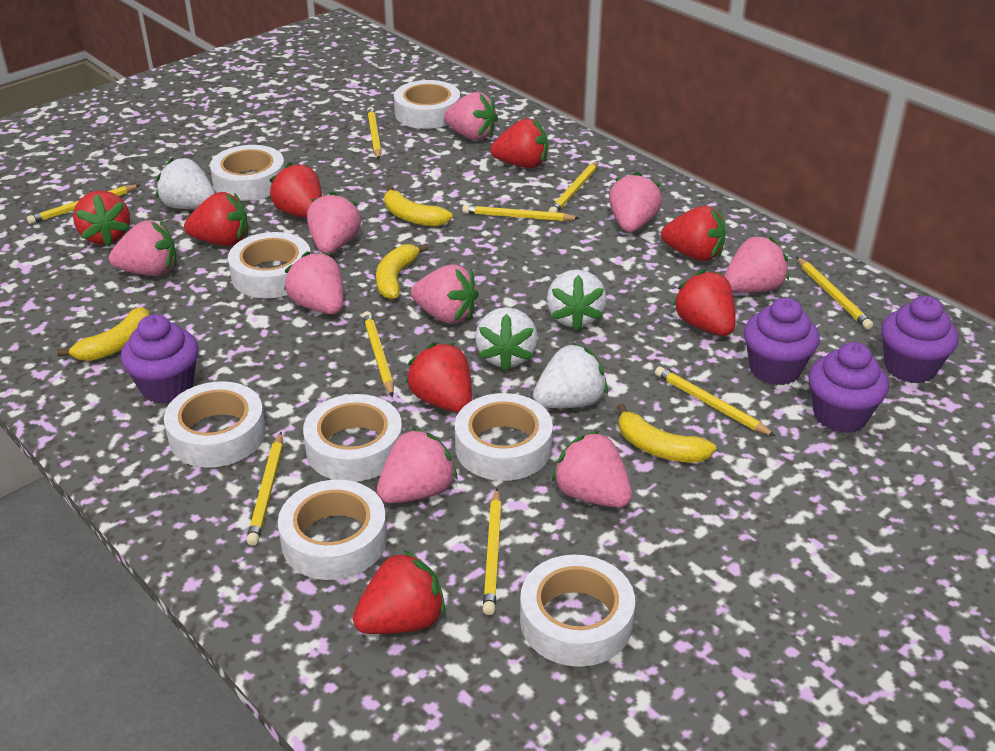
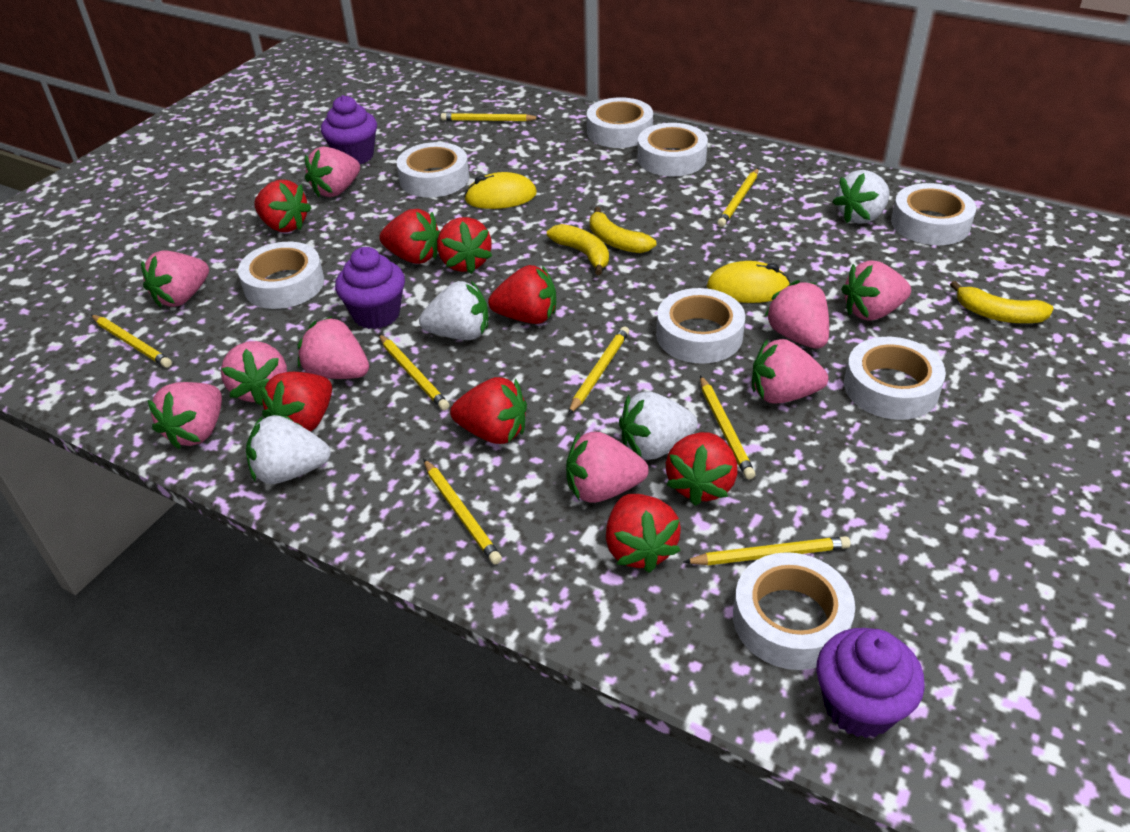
purple cupcake: [121,315,199,404] [744,298,820,385] [808,342,889,433] [881,296,959,384] = 4 -> [321,95,377,164] [335,247,405,329] [816,628,925,738] = 3
yellow banana: [57,307,150,361] [376,244,429,299] [384,186,453,227] [617,403,716,463] = 4 -> [547,224,609,275] [590,207,656,253] [950,281,1054,323] = 3
yellow mouse: none = 0 -> [464,172,537,209] [707,261,791,303] = 2
yellow pencil: [27,185,140,224] [247,432,283,546] [363,311,394,397] [367,107,381,159] [462,205,580,221] [483,488,502,615] [549,161,599,213] [655,366,775,436] [797,257,873,329] = 9 -> [91,315,172,368] [379,334,449,410] [423,459,502,565] [441,113,540,122] [568,326,629,415] [684,536,850,565] [700,375,755,479] [717,168,759,227] = 8

